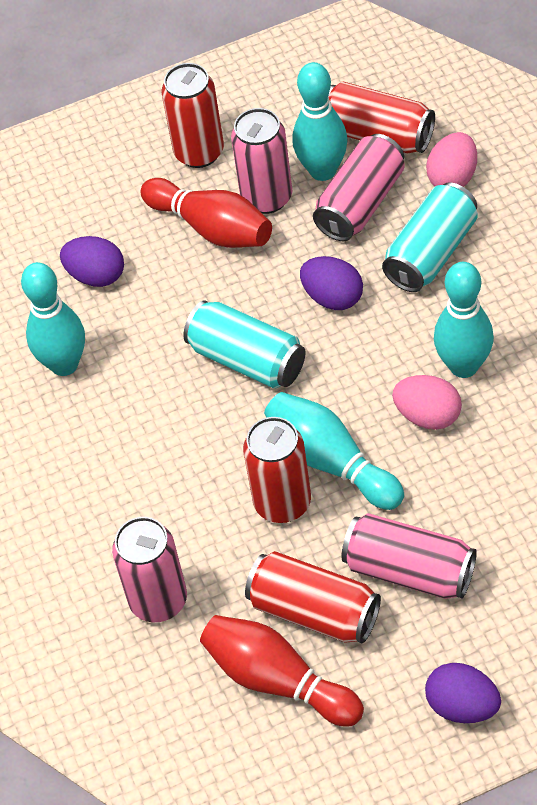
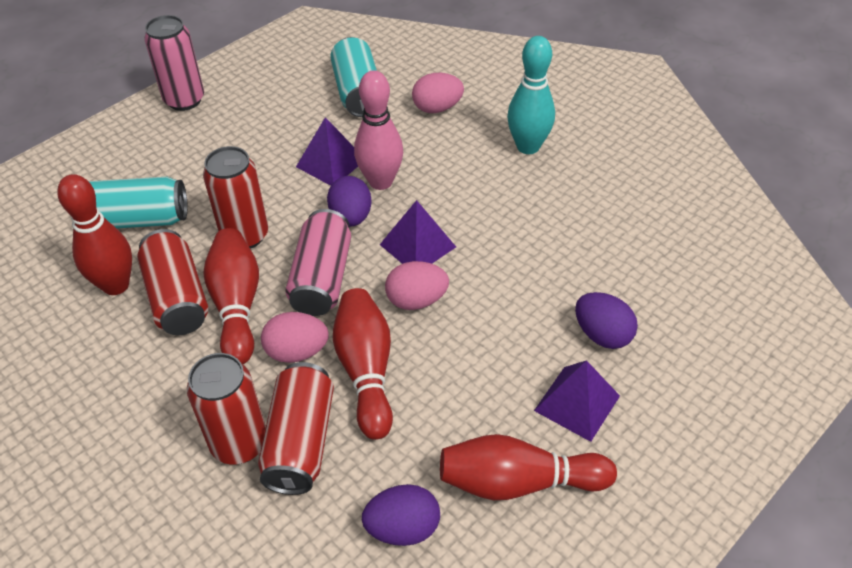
pink bowling pin: none = 0 -> [354,70,403,190] = 1
pink can: [112,517,187,622] [231,108,292,214] [313,134,405,241] [341,513,477,599] = 4 -> [144,15,204,111] [285,209,351,316] = 2
pink egg: [392,375,462,430] [426,132,477,187] = 2 -> [261,312,329,363] [385,261,449,310] [412,73,464,113] = 3
purple pyramid: none = 0 -> [296,117,358,186] [380,200,456,264] [534,360,620,442] = 3
red bowling pin: [141,178,272,248] [200,615,364,727] = 2 -> [57,174,132,295] [204,228,259,364] [333,288,393,440] [440,434,617,500] = 4
turquoise bowling pin: [21,262,85,376] [264,392,404,510] [292,62,348,181] [434,262,494,378] = 4 -> [507,36,555,154] = 1

